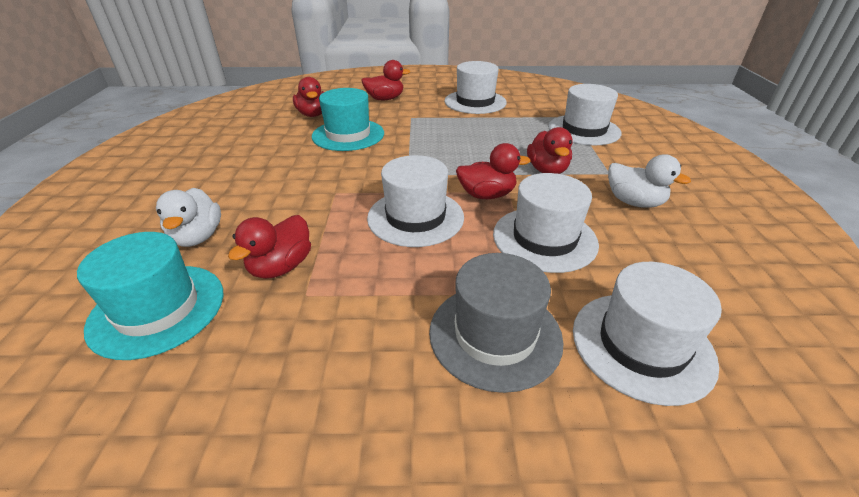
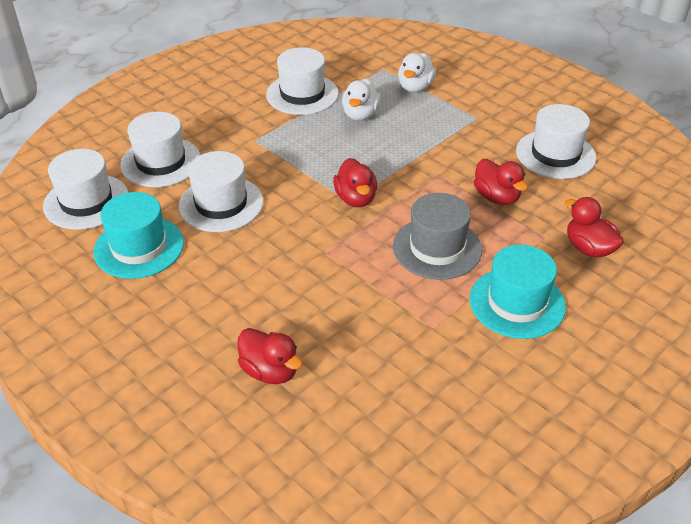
red duck: [228,215,311,279] [293,77,324,117] [361,60,411,100] [456,143,530,199] [527,127,573,174] = 5 -> [237,328,303,384] [333,158,377,207] [474,159,528,205] [565,197,624,257] = 4

